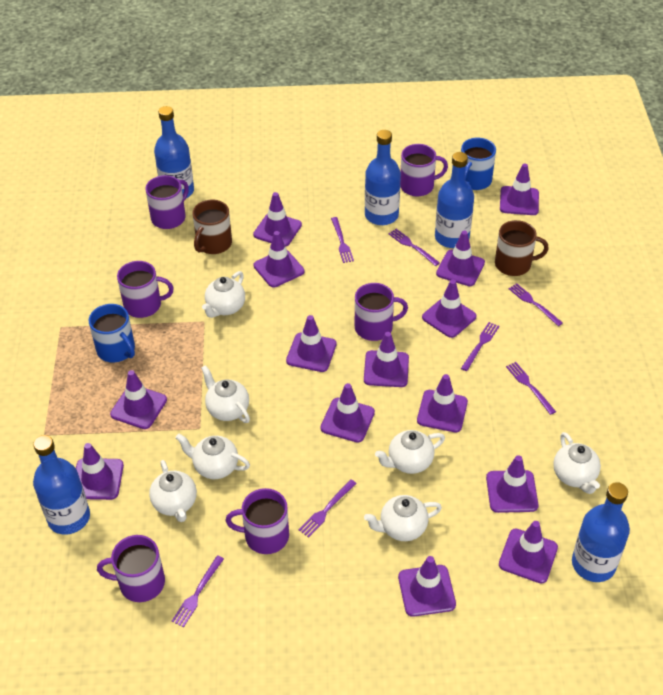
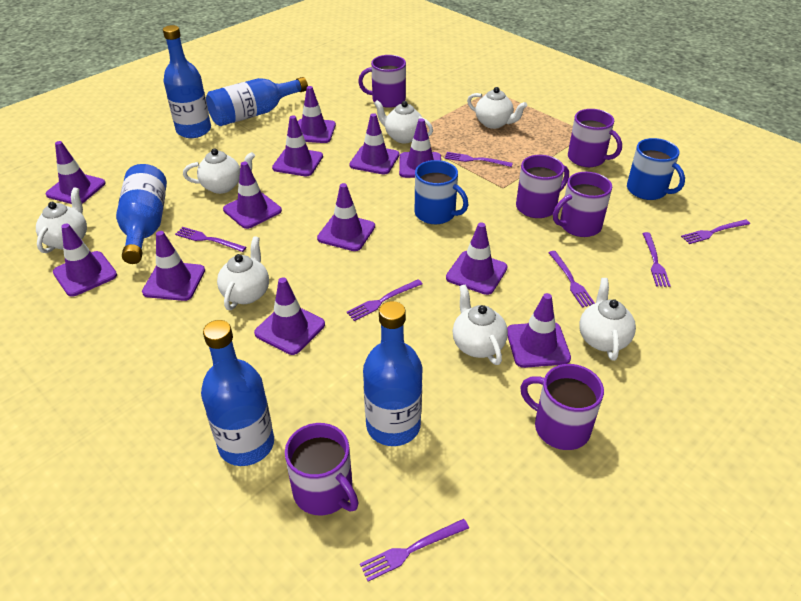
brown mug: [193,199,232,254] [495,220,549,276] = 2 -> none = 0
purple traffic cone: [76,443,124,500] [110,370,167,429] [253,192,302,247] [254,231,304,287] [286,315,336,372] [320,383,375,442] [364,332,409,387] [398,556,456,617] [417,374,468,432] [422,279,476,338] [436,231,485,286] [486,455,539,513] [499,521,558,584] [500,163,539,215] = 14 -> [46,141,106,204] [53,223,117,297] [142,231,205,301] [223,162,282,229] [254,277,325,355] [272,115,323,176] [298,86,336,143] [317,183,375,251] [350,113,399,174] [399,118,441,178] [446,223,508,295] [507,293,571,368] = 12

